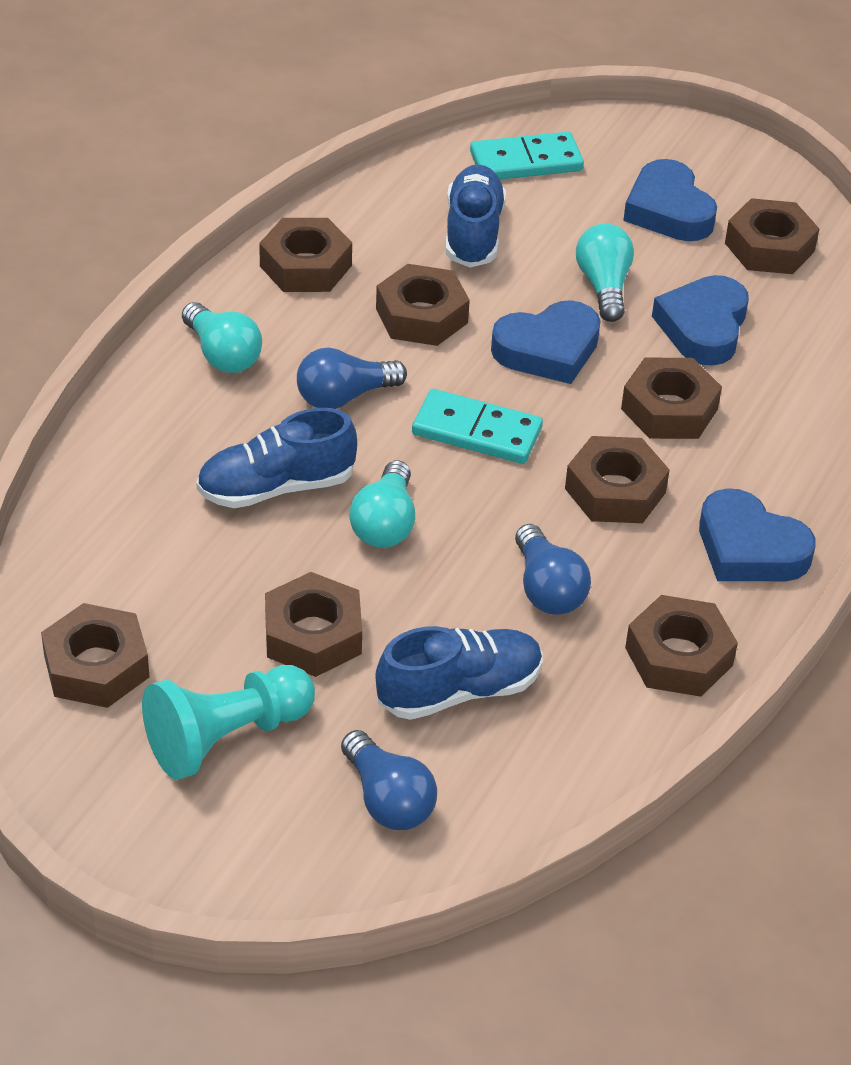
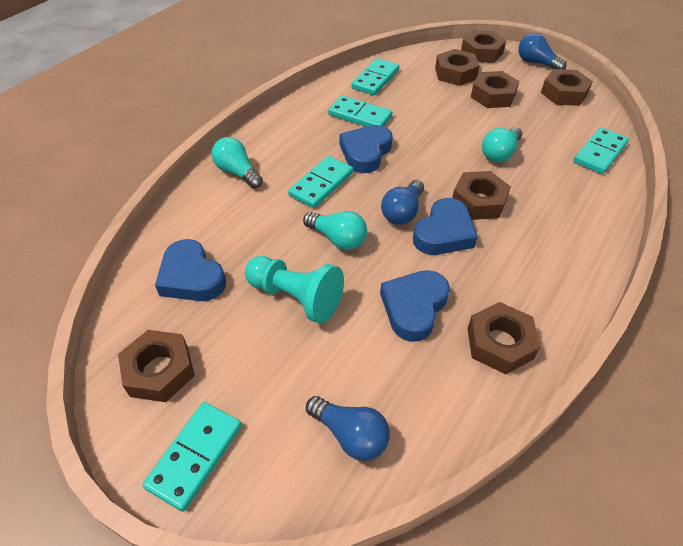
blue shoe: [196,408,357,508] [375,626,543,720] [446,165,506,268] = 3 -> none = 0
brown nut: [41,603,150,708] [259,218,352,292] [265,572,362,677] [376,264,470,346] [565,436,670,523] [621,357,722,439] [625,595,738,697] [725,198,819,274] = 8 -> [118,330,195,402] [435,49,480,86] [452,171,511,220] [461,30,506,63] [468,302,540,375] [471,71,519,108] [541,69,593,106] = 7
turquoise domino: [412,389,543,464] [470,132,584,179] = 2 -> [142,402,242,512] [288,156,353,208] [328,95,393,127] [351,58,399,95] [574,127,629,174] = 5

